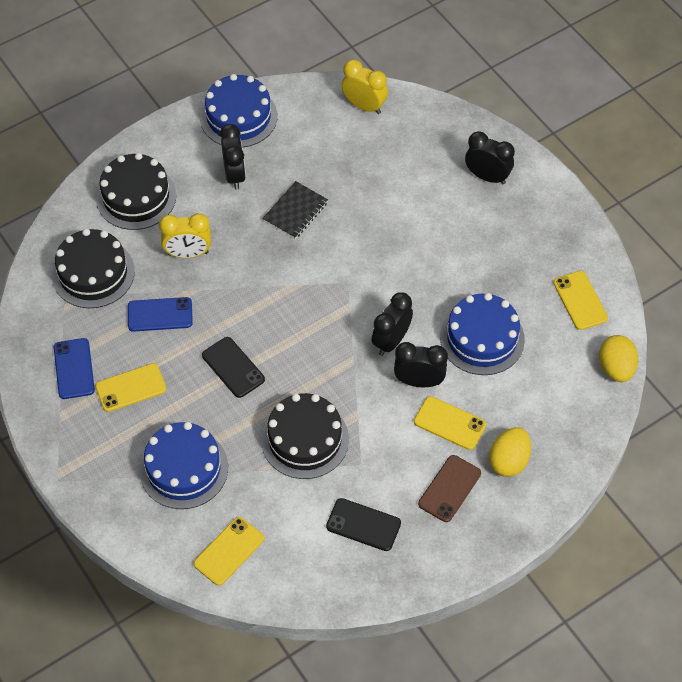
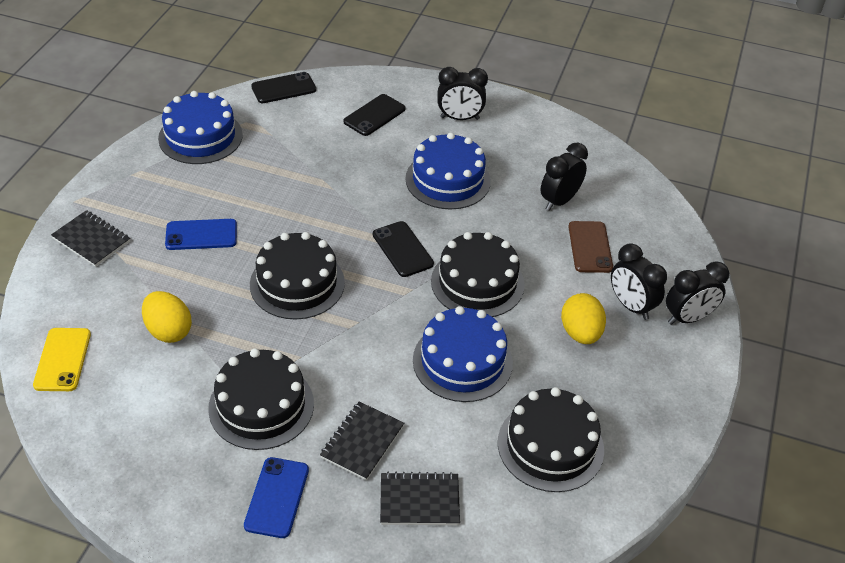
black cake: [52,229,135,308] [96,153,176,230] [261,393,349,479] = 3 -> [208,348,314,450] [250,232,345,319] [431,232,525,317] [498,387,604,492] = 4
black notebook: [262,181,328,239] = 1 -> [51,210,130,267] [320,402,404,480] [380,472,460,525] = 3
black phone: [202,337,265,398] [326,498,401,551] = 2 -> [251,72,316,103] [343,94,406,136] [373,221,434,277] = 3
yellow clock: [159,213,211,258] [341,59,388,114] = 2 -> none = 0
yellow phone: [95,363,166,412] [194,517,264,586] [414,396,486,450] [554,271,608,330] = 4 -> [33,328,91,391] = 1

